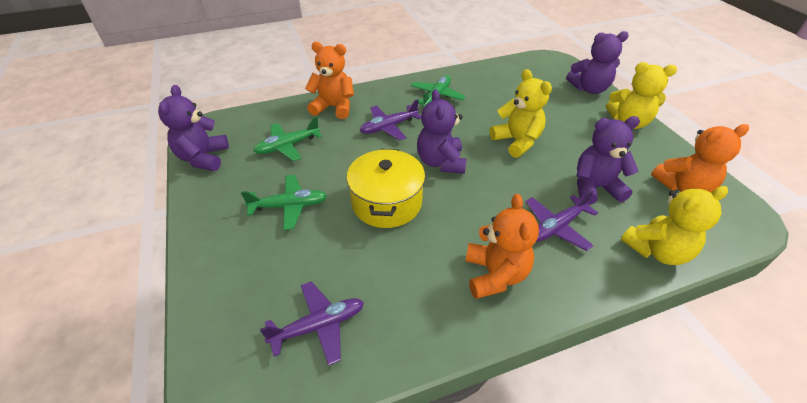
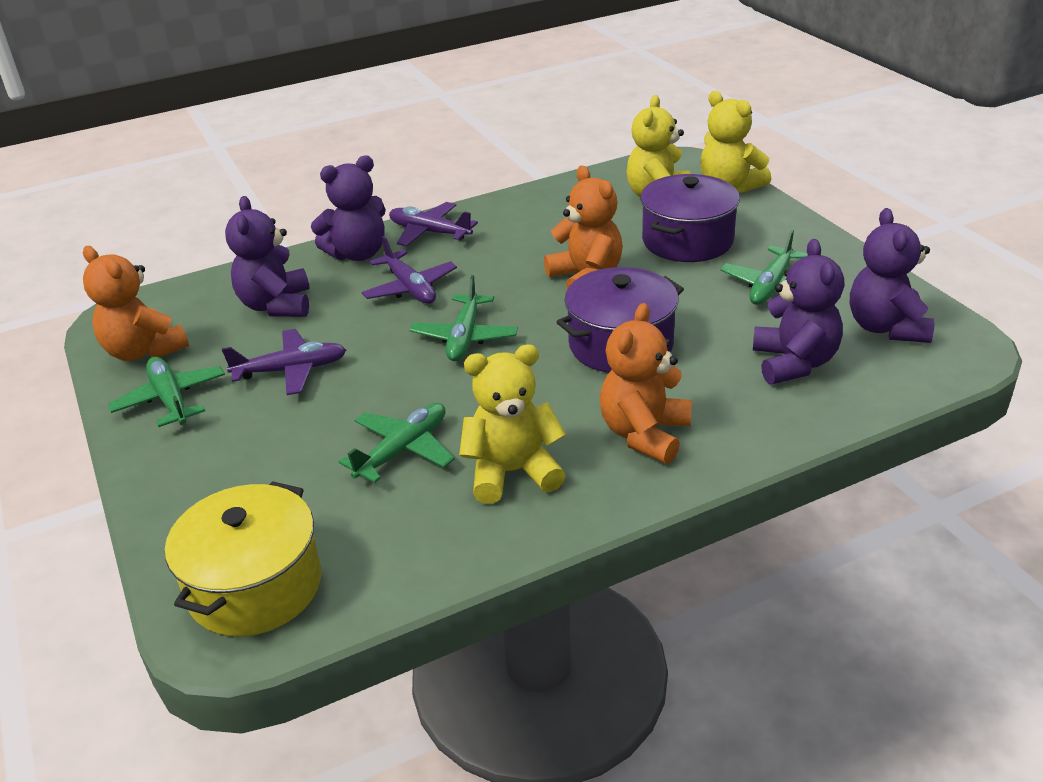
green plane: [241,175,327,230] [253,117,322,161] [410,75,465,108] = 3 -> [108,357,225,427] [339,403,455,483] [409,275,518,361] [720,230,808,305] = 4
purple pot: none = 0 -> [557,267,684,373] [641,174,740,262] = 2

